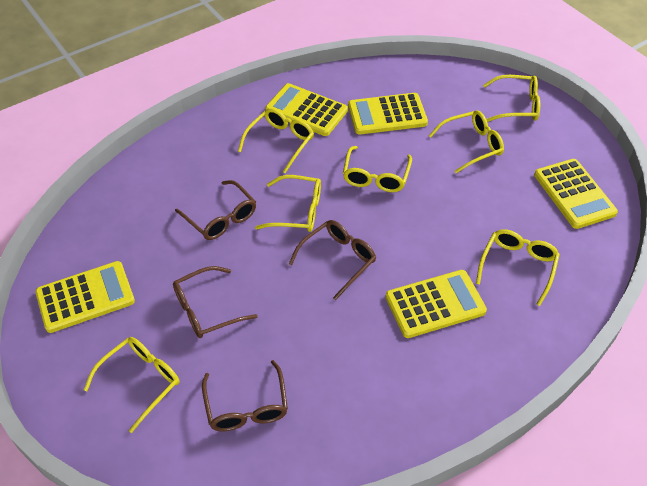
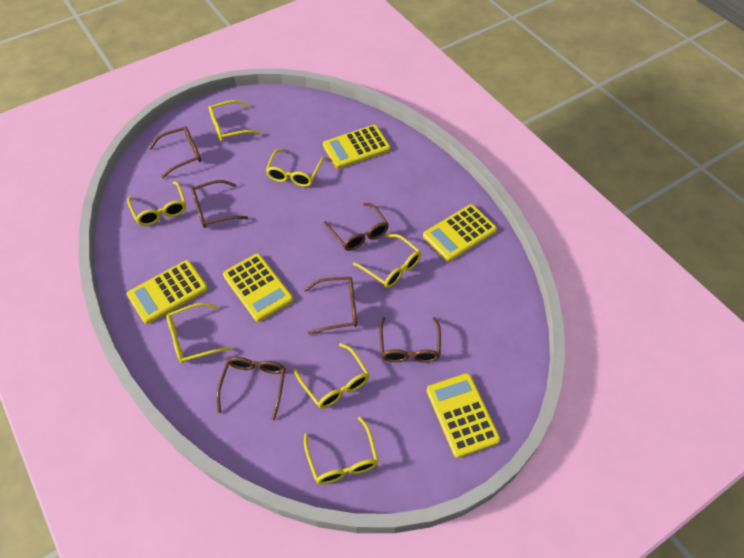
brown glasses: [173,266,258,338] [175,180,256,240] [202,360,288,431] [289,220,376,300] = 4 -> [149,126,201,178] [191,180,248,228] [216,357,286,421] [304,277,357,335] [324,203,389,251] [379,317,441,363] = 6

